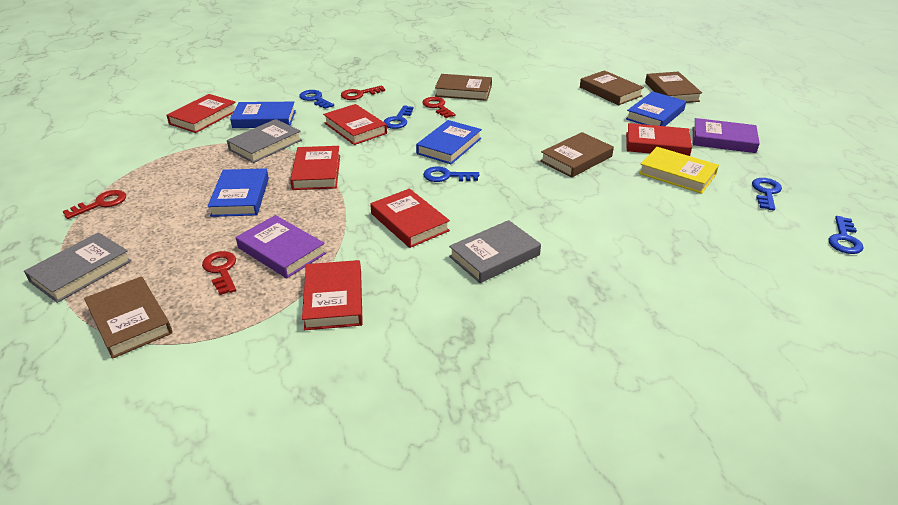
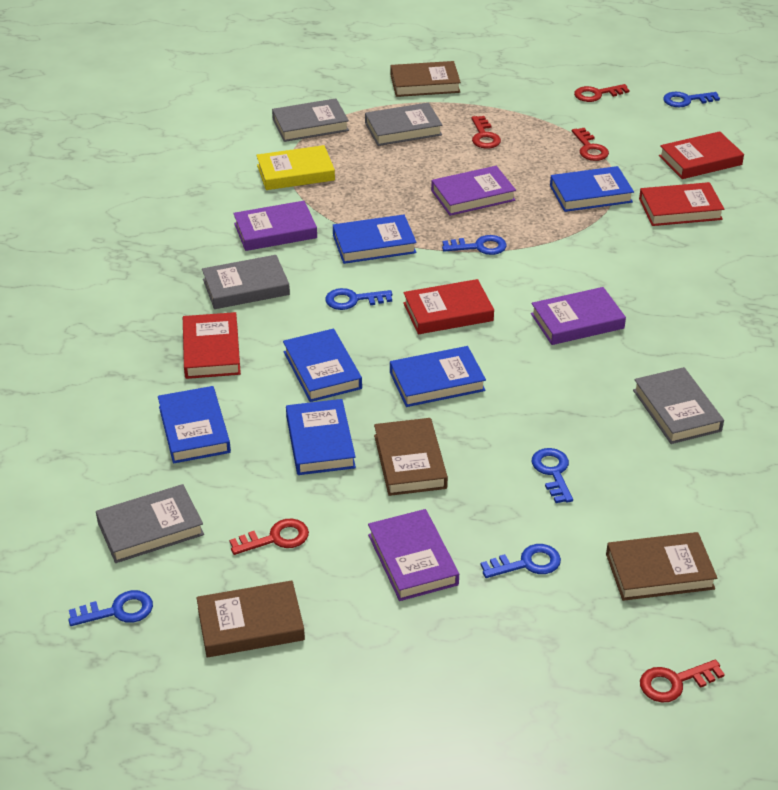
blue book: [207,168,269,217] [230,102,296,128] [416,120,482,164] [626,91,686,126] = 4 -> [158,386,231,464] [283,329,362,402] [286,399,356,475] [333,215,417,264] [390,346,486,407] [550,166,634,212] = 6
blue key: [299,90,334,109] [383,105,413,129] [423,166,479,182] [752,178,782,211] [828,216,864,254] = 5 -> [68,590,153,626] [325,288,392,310] [442,235,507,255] [481,544,561,578] [532,448,573,503] [663,92,720,107] = 6
brown book: [84,277,172,359] [435,74,492,101] [540,132,614,178] [580,70,644,105] [645,72,702,103] = 5 -> [196,580,305,657] [374,418,448,496] [391,61,461,97] [606,532,717,601] = 4
grey book: [24,232,131,303] [227,119,302,163] [449,220,541,283] = 3 -> [96,484,204,563] [202,255,290,309] [272,98,349,142] [365,103,443,146] [633,367,724,444] = 5
purple book: [236,215,326,278] [693,118,760,153] = 2 -> [233,201,317,251] [368,509,459,601] [431,166,516,216] [531,287,626,345] = 4
red book: [166,94,236,133] [290,146,340,190] [302,260,363,330] [323,104,387,145] [370,189,450,248] [626,123,692,156] = 6 -> [183,312,241,379] [403,279,494,334] [639,182,724,226] [659,131,744,179] = 4
red key: [63,190,126,219] [202,251,236,295] [341,85,385,100] [422,97,456,118] = 4 -> [229,519,309,555] [471,116,501,149] [572,128,609,161] [574,84,630,102] [640,660,725,702] = 5

